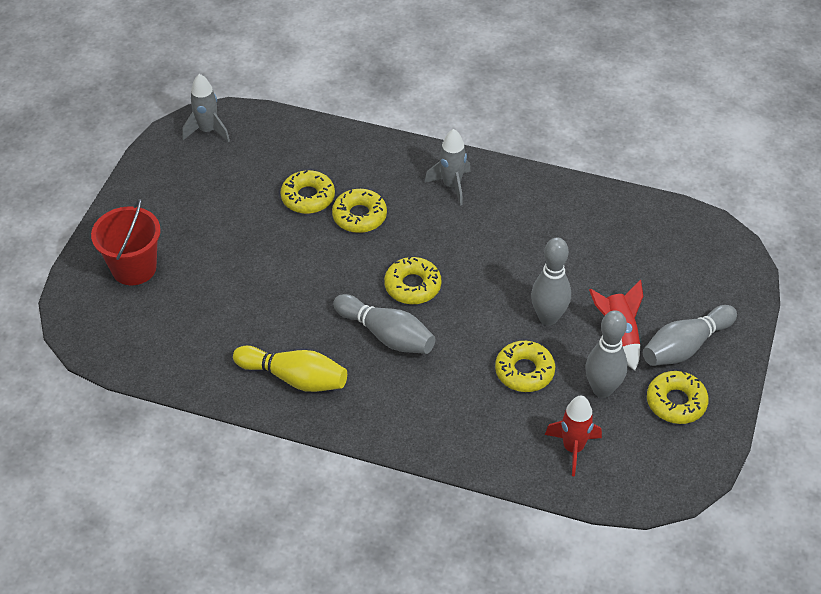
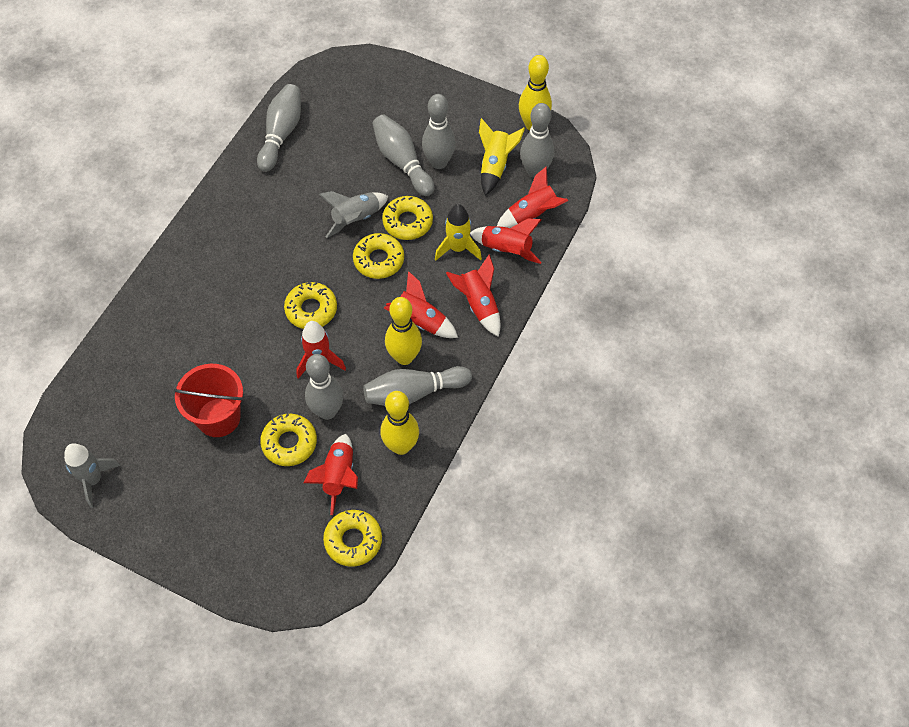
grey bowling pin: [333,294,435,354] [531,238,571,325] [585,310,628,398] [643,305,737,366] = 4 -> [257,84,301,172] [305,354,343,420] [363,366,472,406] [373,115,434,196] [422,94,456,169] [520,103,554,178] = 6
red rocket: [545,396,602,476] [589,280,643,371] = 2 -> [297,321,346,378] [304,434,358,515] [384,271,458,338] [446,254,501,337] [470,219,542,264] [497,166,568,228] = 6
yellow bowling pin: [233,346,347,392] = 1 -> [381,391,419,455] [385,297,422,365] [519,55,552,130] = 3
yellow rocket: none = 0 -> [435,204,482,260] [479,118,525,196] = 2

